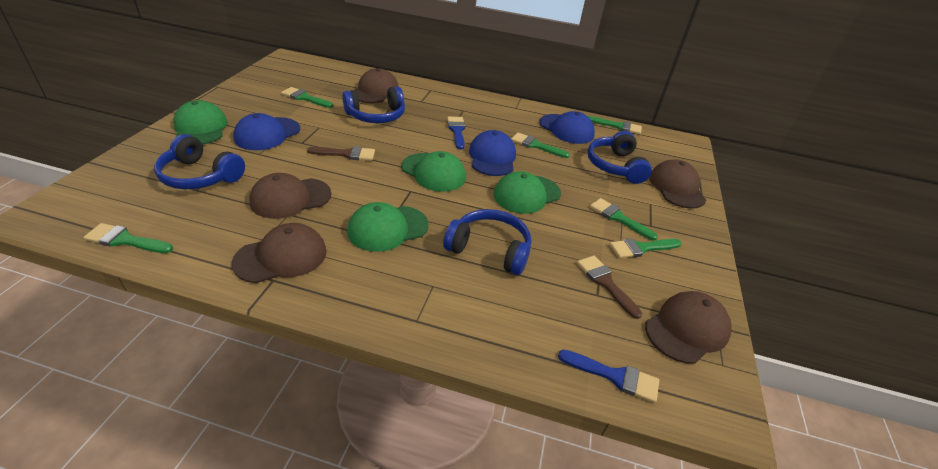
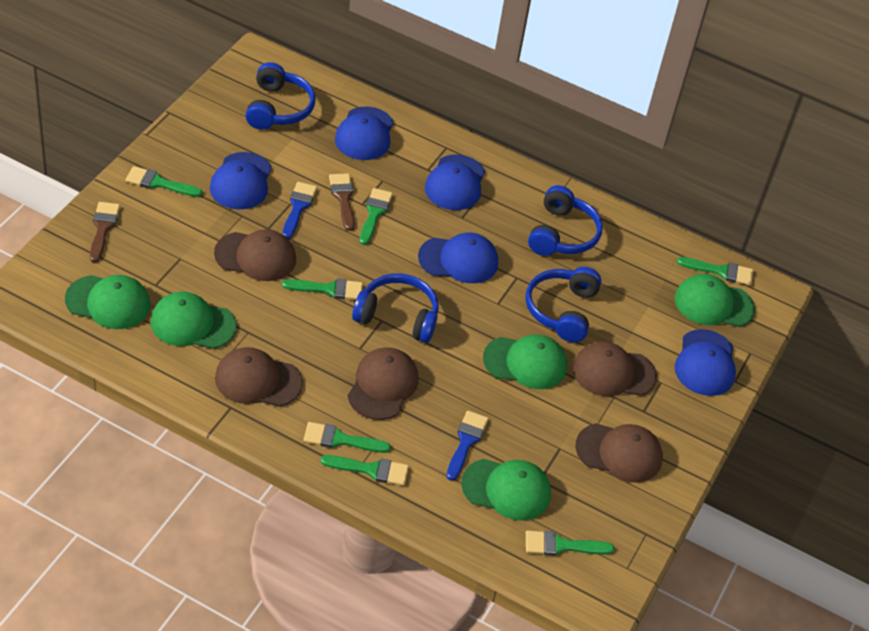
blue cap: [233,113,300,150] [469,130,516,176] [539,111,595,144] = 3 -> [210,152,272,209] [335,106,394,160] [418,233,498,283] [425,155,485,210] [675,329,736,396] = 5
green brush: [83,223,173,253] [281,87,333,108] [511,132,570,158] [588,116,642,135] [590,198,658,240] [609,238,682,258] = 6 -> [126,166,202,197] [282,278,363,300] [304,422,391,453] [321,455,409,486] [359,188,393,245] [526,530,614,556] [677,257,753,285] = 7
green cap: [173,100,228,145] [347,202,428,252] [401,151,466,192] [494,171,561,214] = 4 -> [65,275,150,329] [151,291,237,349] [461,459,551,521] [483,334,567,389] [675,274,755,327] = 5

